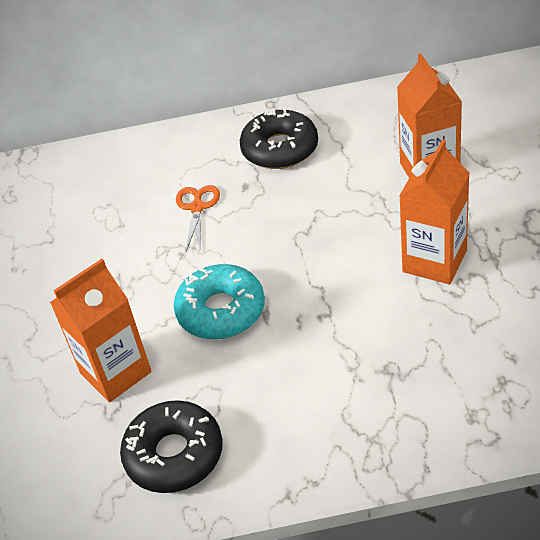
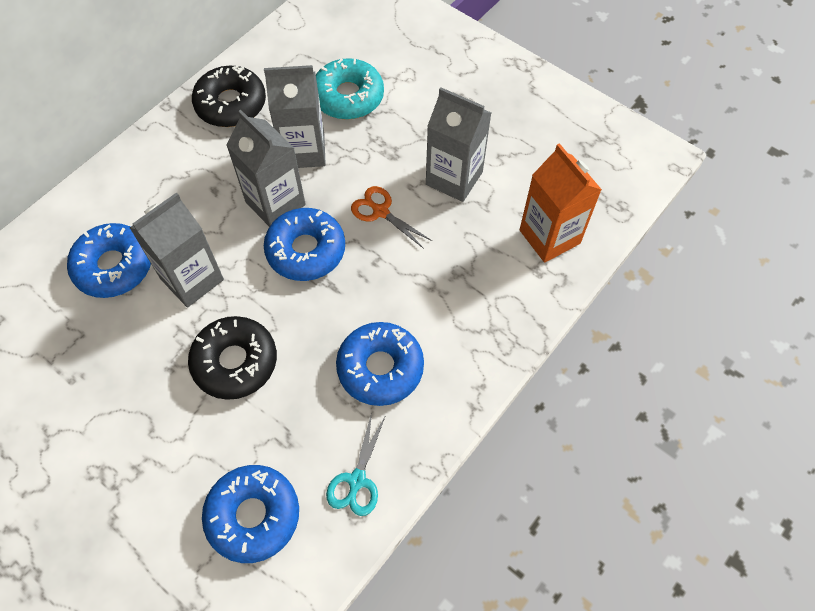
blue donut: none = 0 -> [67,223,151,298] [202,465,299,563] [264,208,345,281] [336,322,424,406] = 4
grey carton: none = 0 -> [130,192,224,308] [226,110,306,227] [264,65,326,168] [426,87,491,202] = 4
orange carton: [50,259,152,402] [397,53,462,178] [399,139,470,284] = 3 -> [520,143,602,263] = 1
turquoise scissors: none = 0 -> [326,413,386,516] = 1

